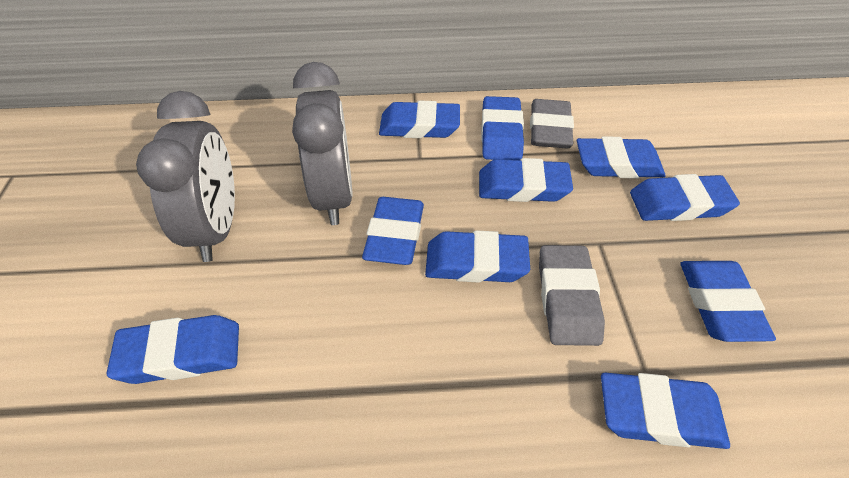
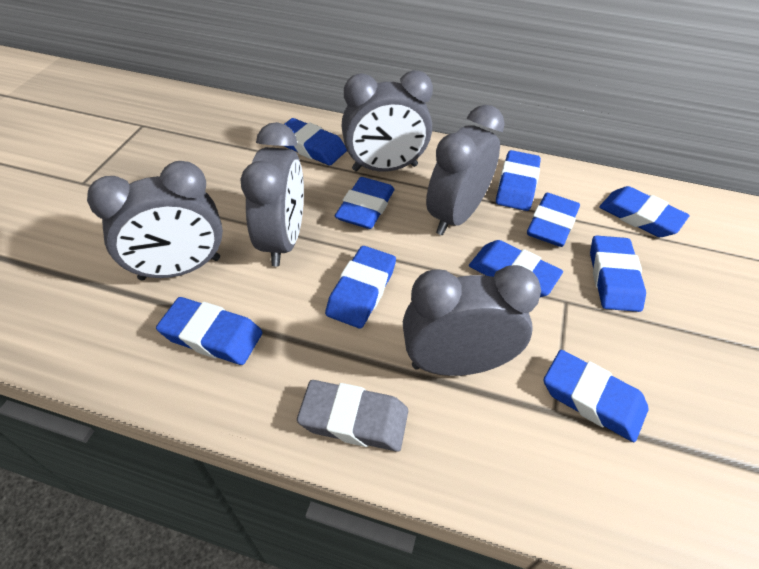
grey clock: [136,91,235,262] [292,62,353,225] = 2 -> [87,161,223,281] [241,122,304,266] [341,70,433,172] [403,265,541,376] [426,105,505,235] = 5
grey eraser: [530,99,574,148] [539,245,605,346] = 2 -> [297,380,408,452] = 1

